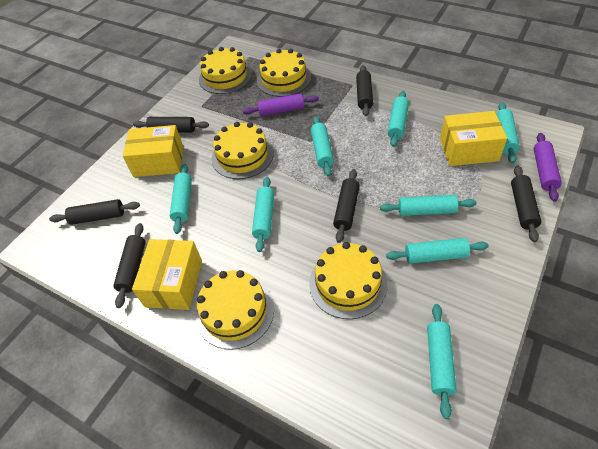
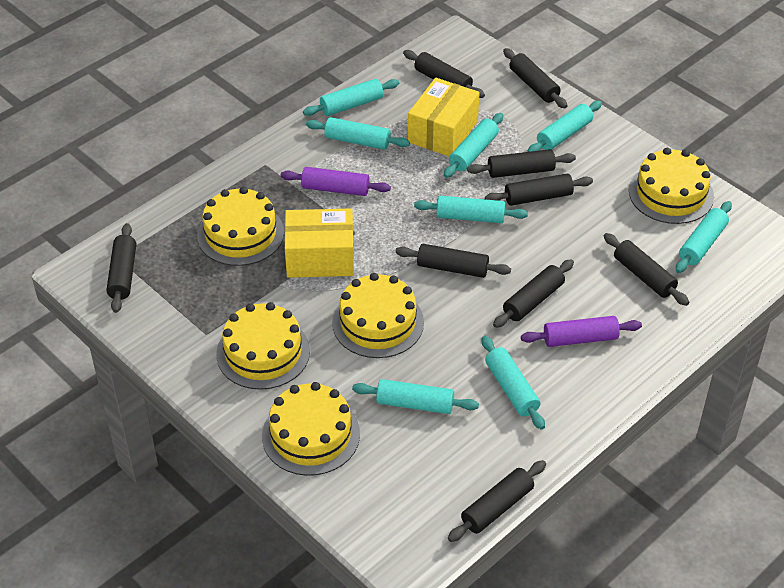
black rolling pin: [49,199,140,225] [113,223,145,308] [133,117,209,133] [333,169,360,243] [356,65,373,116] [511,165,541,242] = 6 -> [106,223,136,313] [395,244,511,278] [403,50,485,98] [448,460,546,542] [467,149,576,178] [485,174,593,206] [493,259,574,328] [503,48,568,108] [604,233,689,306] = 9
yellow box: [123,125,184,177] [132,239,202,310] [440,111,507,166] = 3 -> [285,209,354,278] [408,78,480,156] = 2

